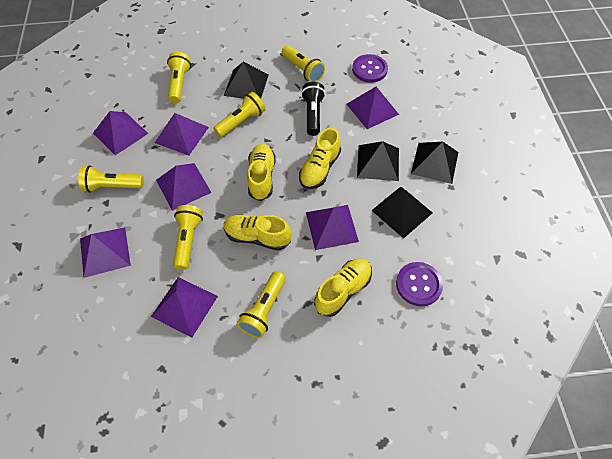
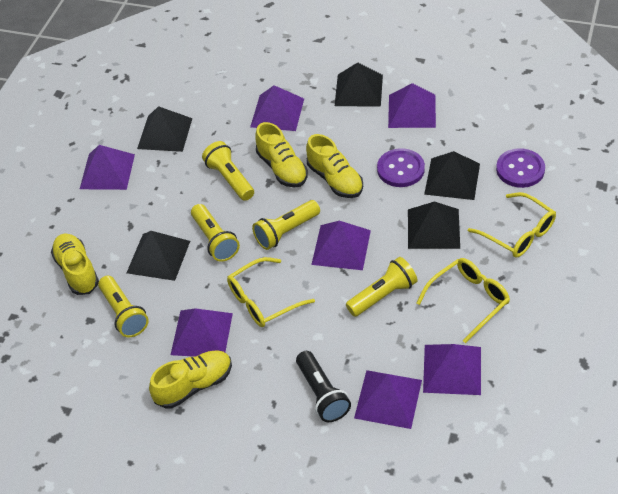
black pyramid: [224,62,269,99] [357,141,399,181] [371,187,432,239] [411,142,458,184] = 4 -> [127,231,190,281] [137,106,193,152] [335,62,383,107] [408,201,460,249] [424,151,480,200] = 5
yellow flashlight: [78,165,144,192] [167,52,191,103] [173,205,203,270] [213,92,265,137] [237,271,286,338] [282,45,325,82] = 6 -> [98,276,149,337] [191,204,240,262] [202,141,254,201] [252,200,320,250] [346,257,417,317] = 5
yellow glasses: none = 0 -> [227,257,315,327] [416,258,510,343] [468,192,556,258] = 3

